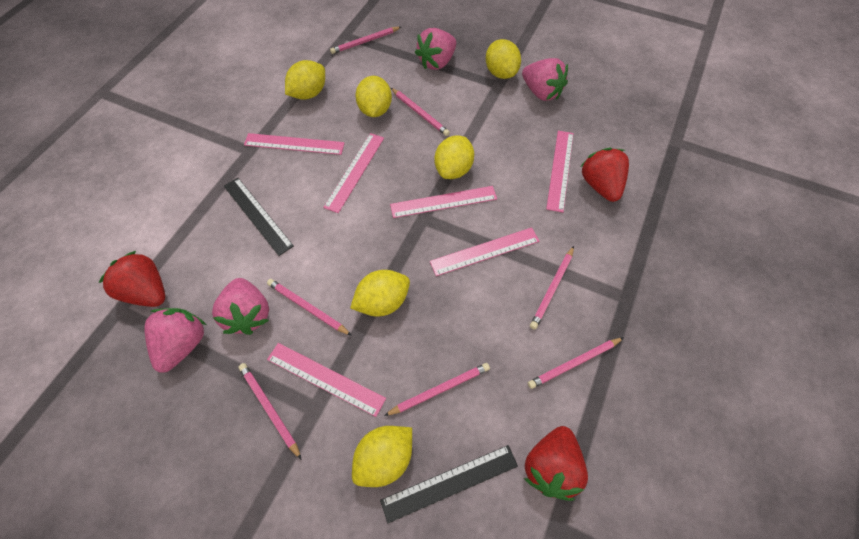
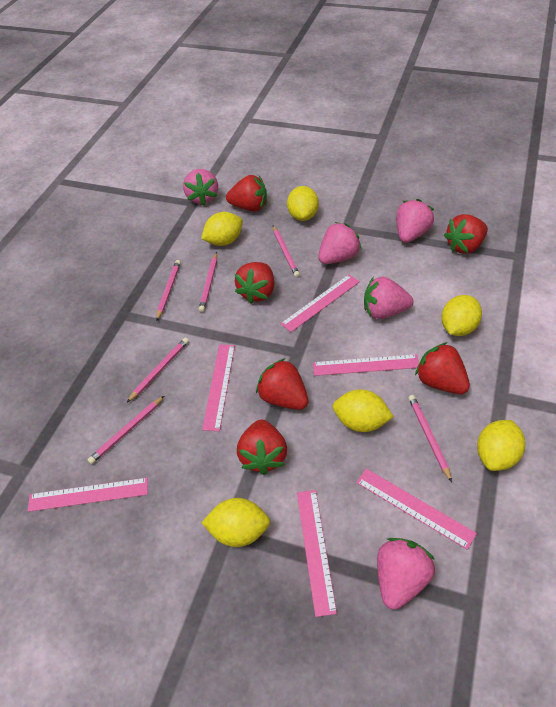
black ruler: [224,178,294,256] [380,445,518,523] = 2 -> none = 0
pink pencil: [239,363,302,460] [267,279,352,336] [330,27,401,54] [384,363,490,416] [391,88,450,136] [528,337,624,389] [530,246,574,329] = 7 -> [88,396,164,464] [127,338,189,402] [156,260,181,321] [199,252,217,312] [273,226,300,277] [408,395,452,482] = 6
pink strawberry: [144,308,206,373] [212,278,269,335] [415,28,456,70] [522,58,568,101] = 4 -> [183,169,218,206] [318,222,362,264] [364,277,413,319] [377,538,435,610] [396,199,434,243] = 5
red strawberry: [99,251,165,307] [524,426,588,501] [580,147,629,202] = 3 -> [226,175,267,211] [235,262,274,304] [237,420,287,475] [256,358,308,410] [415,342,470,394] [444,214,488,254] = 6

